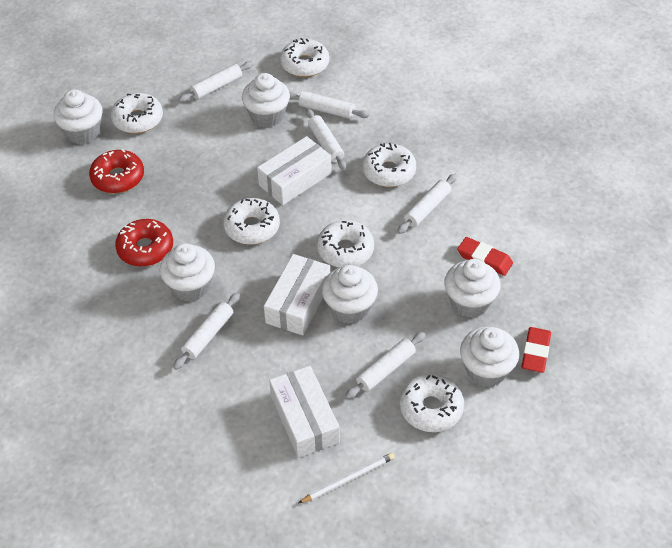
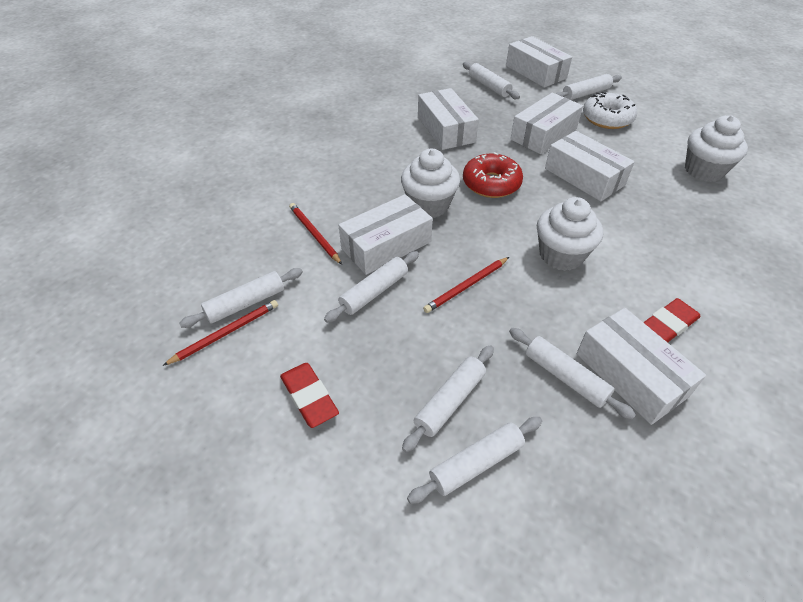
red donut: [89,149,144,193] [115,219,173,267] = 2 -> [463,152,523,198] = 1
red pencil: none = 0 -> [162,300,278,366] [289,203,342,265] [423,257,509,313] = 3
white box: [257,136,332,205] [264,254,330,335] [269,366,340,458] = 3 -> [339,194,433,275] [418,88,479,150] [506,36,572,88] [511,93,583,154] [545,131,635,201] [577,308,706,425] = 6
white cupcake: [53,89,103,144] [160,243,215,302] [242,73,290,128] [322,265,378,324] [444,259,501,318] [460,327,519,387] = 6 -> [401,149,460,218] [537,197,603,271] [685,115,748,182] = 3
white donut: [111,93,163,133] [223,198,280,245] [280,38,329,77] [317,220,374,268] [362,143,416,187] [400,374,464,432] = 6 -> [583,92,637,129] = 1
white pencil: [299,453,395,503] = 1 -> none = 0
white rolling pin: [173,292,240,370] [179,61,253,102] [289,91,369,119] [306,108,347,170] [345,332,426,399] [397,174,457,234] = 6 -> [179,268,303,328] [324,251,419,323] [402,345,494,452] [407,417,542,504] [463,62,520,99] [509,328,636,420] [555,74,622,100] = 7

